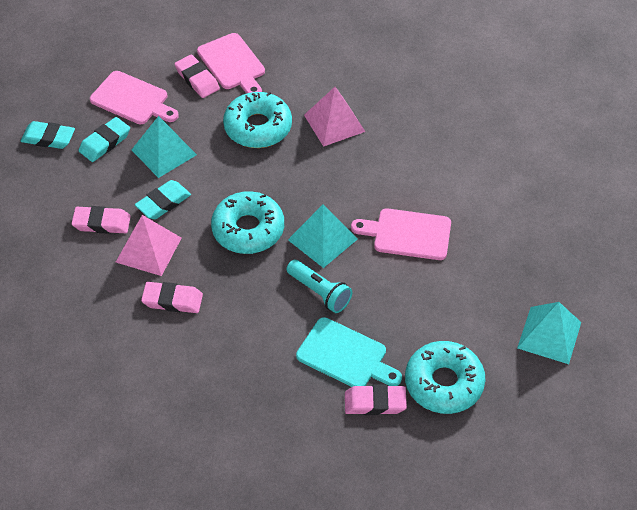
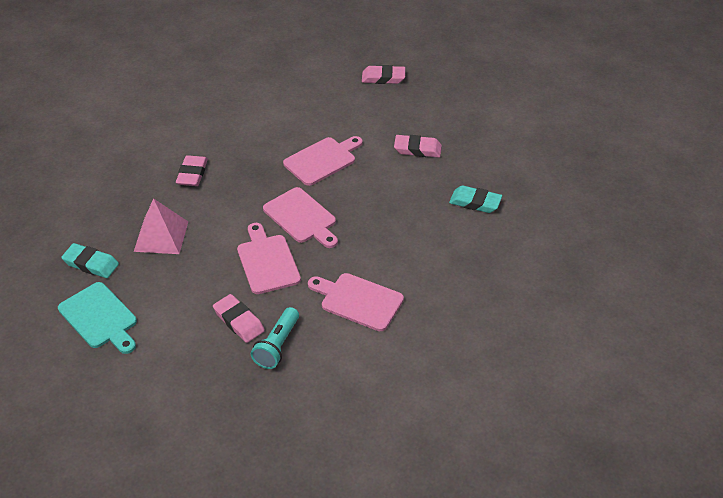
pink cutting board: [90,71,179,124] [197,33,265,94] [351,208,451,260] = 3 -> [237,223,301,294] [263,187,338,248] [283,136,363,186] [308,273,404,331] = 4
pink pyramid: [116,215,181,276] [304,87,365,147] = 2 -> [134,198,188,254] = 1
turquoise donut: [211,191,284,254] [223,92,292,148] [405,341,486,414] = 3 -> none = 0
turquoise eraser: [21,121,75,149] [78,117,130,162] [135,180,191,219] = 3 -> [61,243,119,278] [449,185,502,213] = 2
turquoise pyramid: [132,116,197,178] [288,205,357,268] [517,302,581,364] = 3 -> none = 0

